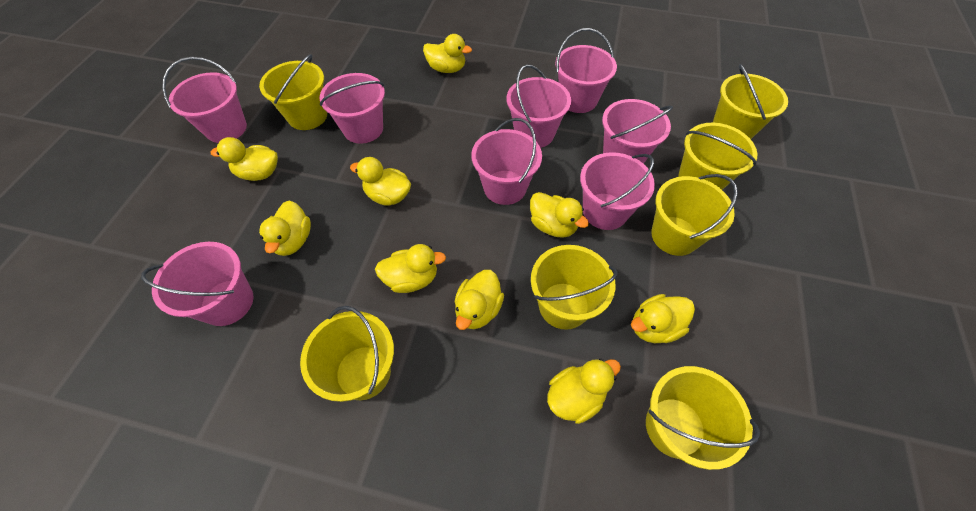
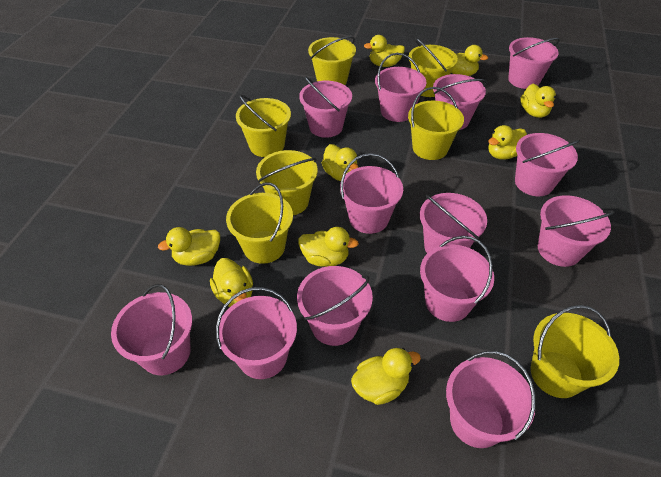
pink bucket: [141,242,253,326] [162,57,247,143] [320,73,385,144] [471,118,542,205] [507,65,571,148] [555,28,617,113] [580,152,655,230] [602,99,673,164] = 8 -> [111,284,192,375] [216,287,297,379] [297,266,373,346] [299,76,352,138] [340,153,403,234] [375,53,426,122] [420,193,487,253] [420,236,494,322] [433,74,487,130] [446,351,536,448] [508,37,560,89] [515,133,580,196] [538,195,615,267] = 13

